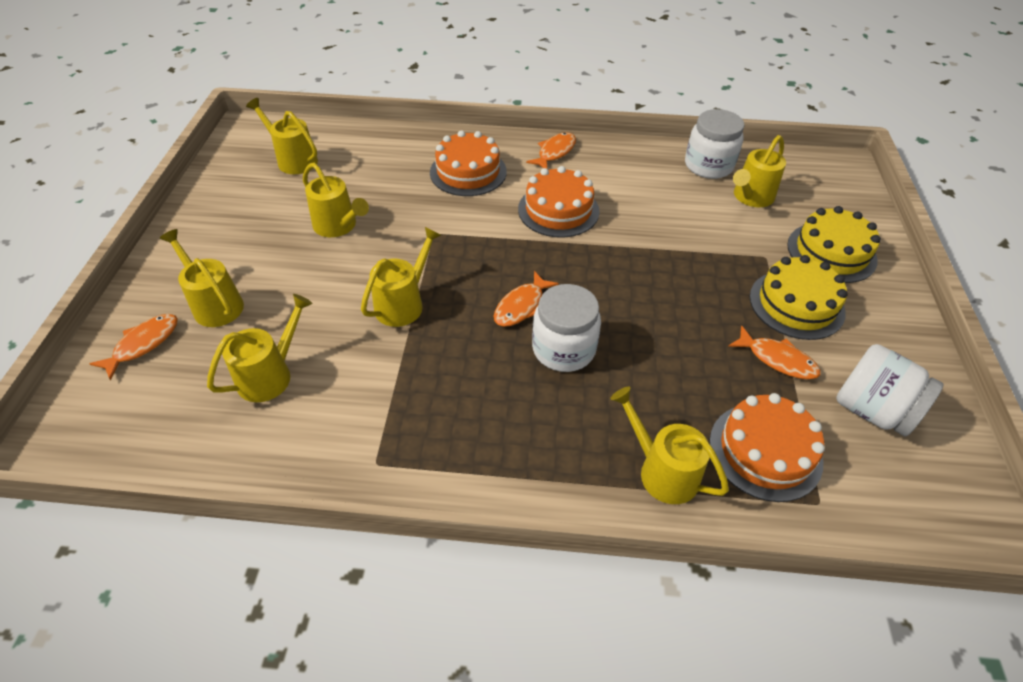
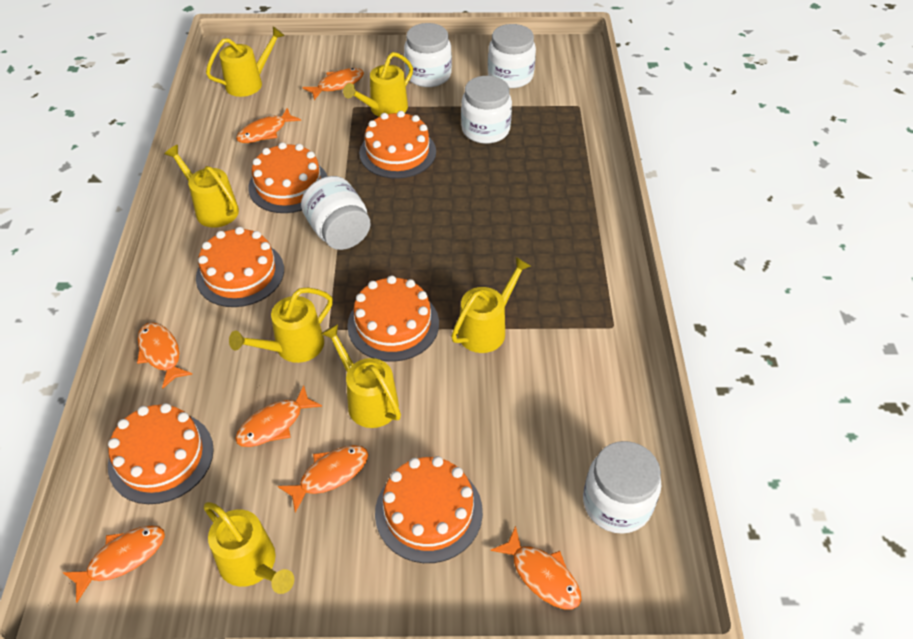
orange cake: [430,130,507,196] [518,166,600,238] [709,393,825,502] = 3 -> [108,403,214,504] [196,227,284,307] [248,142,328,213] [347,275,439,362] [359,111,436,179] [375,456,483,563] = 6
orange fish: [89,314,178,381] [494,271,559,327] [526,132,576,169] [728,325,821,379] = 4 -> [62,525,165,602] [137,322,192,389] [235,385,322,447] [236,108,301,143] [278,445,368,513] [302,68,364,100] [491,526,581,609] = 7
white jar: [532,284,601,372] [685,109,744,179] [836,344,944,437] = 3 -> [301,176,371,250] [404,23,452,87] [461,76,512,144] [488,24,536,88] [583,441,661,534] = 5
yellow cake: [750,255,848,340] [787,206,881,283] = 2 -> none = 0

